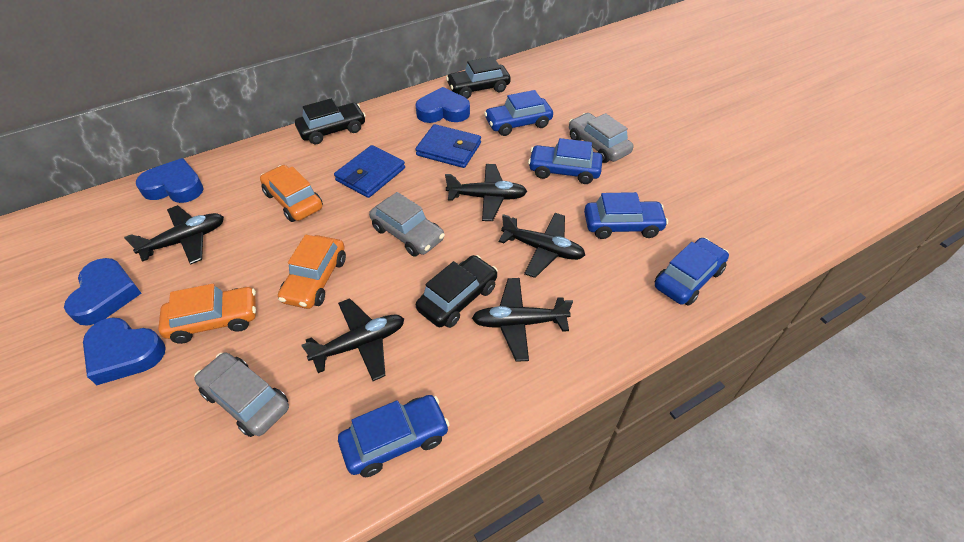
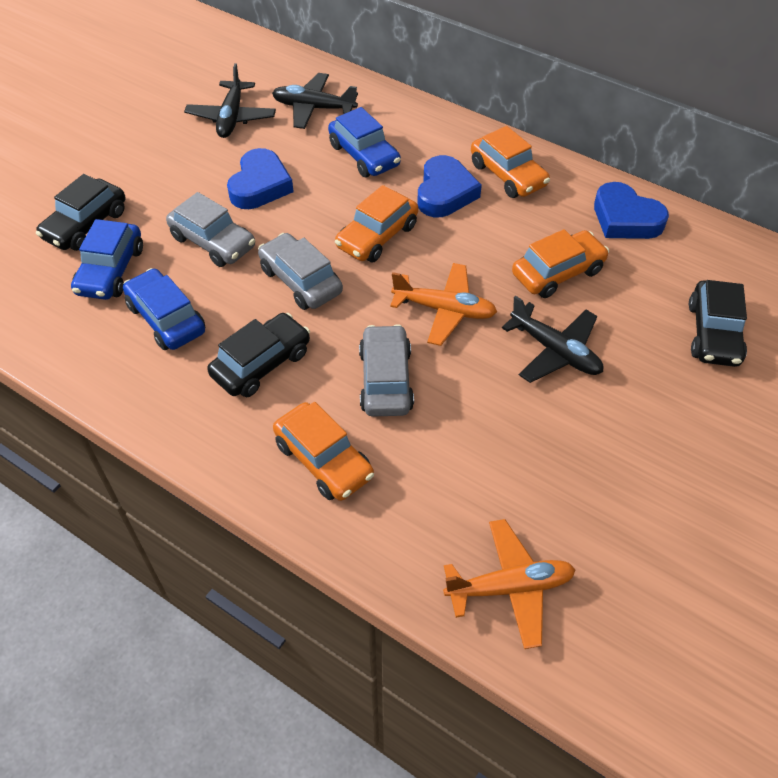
black plane: [124,205,224,265] [302,298,404,381] [445,164,527,221] [472,278,573,362] [499,213,585,278] = 5 -> [184,63,276,138] [272,73,358,129] [502,296,603,383] = 3
blue car: [338,395,450,477] [484,90,553,136] [528,138,603,184] [584,192,668,239] [655,238,729,306] = 5 -> [71,219,143,300] [123,268,205,350] [328,107,401,177] = 3
blue heart: [64,258,142,326] [83,317,166,385] [136,158,204,203] [415,87,470,123] = 4 -> [227,148,294,209] [417,155,482,217] [594,182,669,239] = 3
blue wallet: [334,145,405,198] [415,124,481,168] = 2 -> none = 0
orange car: [158,284,256,344] [260,165,323,222] [278,235,346,309] = 3 -> [273,402,374,501] [335,185,418,262] [471,126,550,198] [512,229,609,298] = 4
orange plane: none = 0 -> [390,263,497,346] [443,519,576,649] = 2

